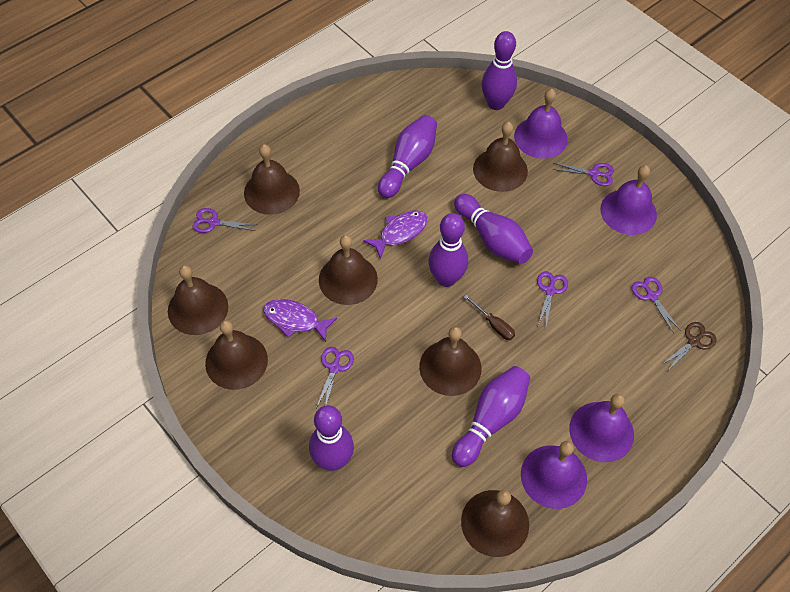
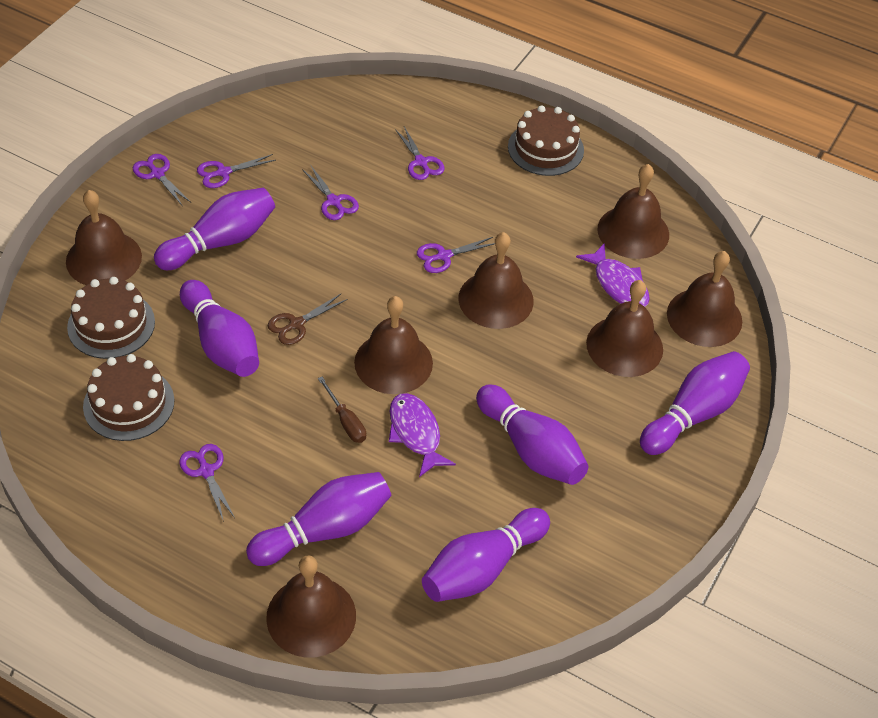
brown cake: none = 0 -> [67,277,155,359] [83,354,175,441] [508,105,584,176] = 3
purple bell: [514,89,568,159] [521,441,587,509] [569,394,634,462] [600,165,657,235] = 4 -> none = 0
purple scissors: [192,208,256,233] [316,347,354,408] [537,271,568,326] [552,163,614,186] [632,277,681,333] = 5 -> [133,154,191,205] [179,444,235,522] [197,154,276,188] [302,166,359,220] [395,127,445,180] [417,237,495,273] = 6

